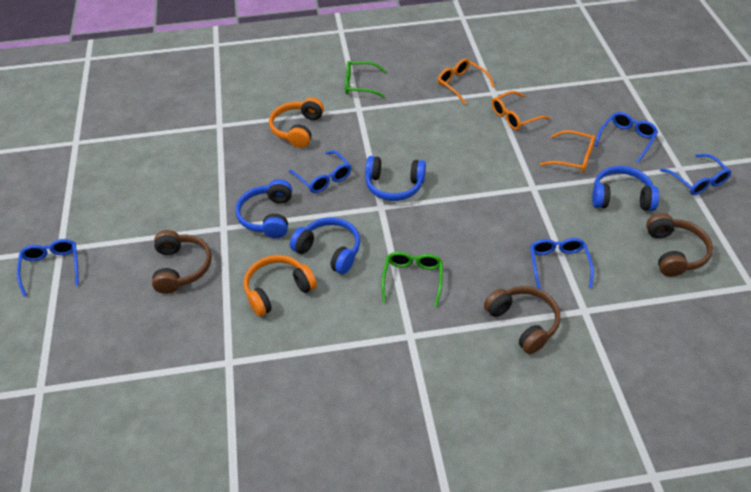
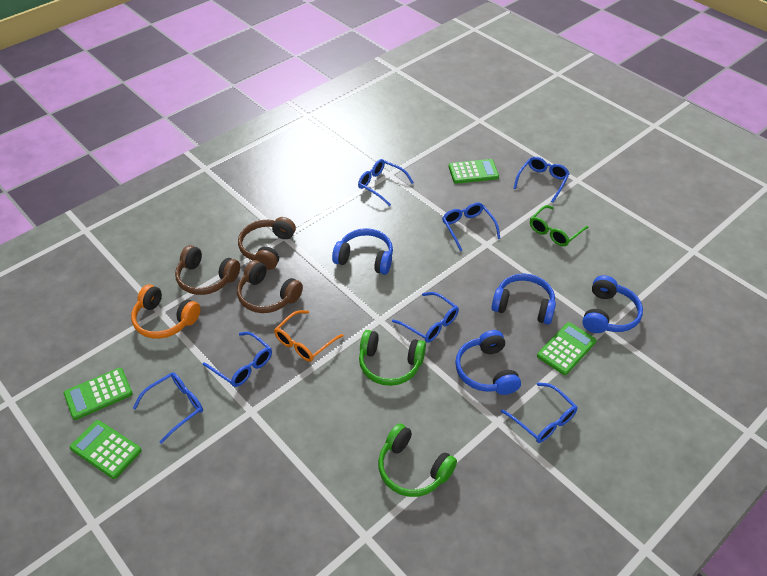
blue glasses: [17,239,79,297] [289,150,351,193] [530,238,594,290] [595,112,658,163] [660,154,731,195] = 5 -> [133,372,203,444] [203,332,272,387] [358,159,414,206] [392,292,459,343] [442,202,501,251] [501,383,577,443] [513,157,570,203] = 7
green calculator: none = 0 -> [64,368,133,420] [70,420,142,479] [449,159,499,184] [537,322,597,375] = 4
green glasses: [345,61,387,98] [381,251,443,306] = 2 -> [530,205,589,246] = 1
green headphones: none = 0 -> [359,330,426,386] [378,424,457,497] = 2
orange glasses: [438,59,495,105] [492,91,550,130] [540,130,595,172] = 3 -> [274,310,344,362] = 1
orange headphones: [244,255,317,317] [269,97,324,148] = 2 -> [131,284,200,339] = 1

